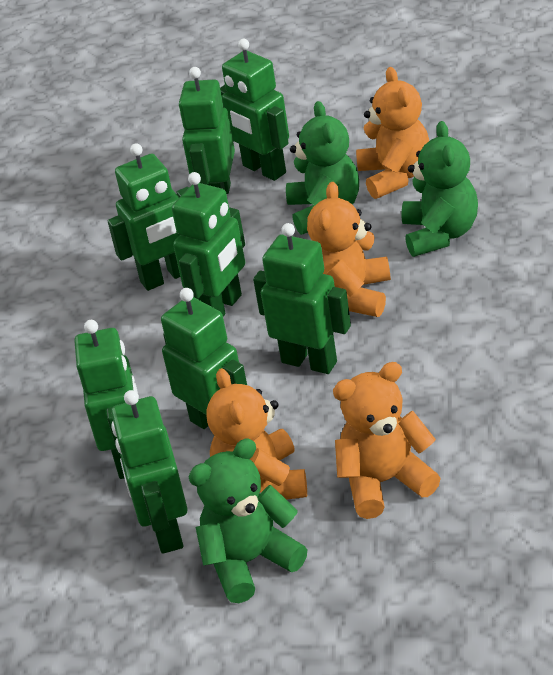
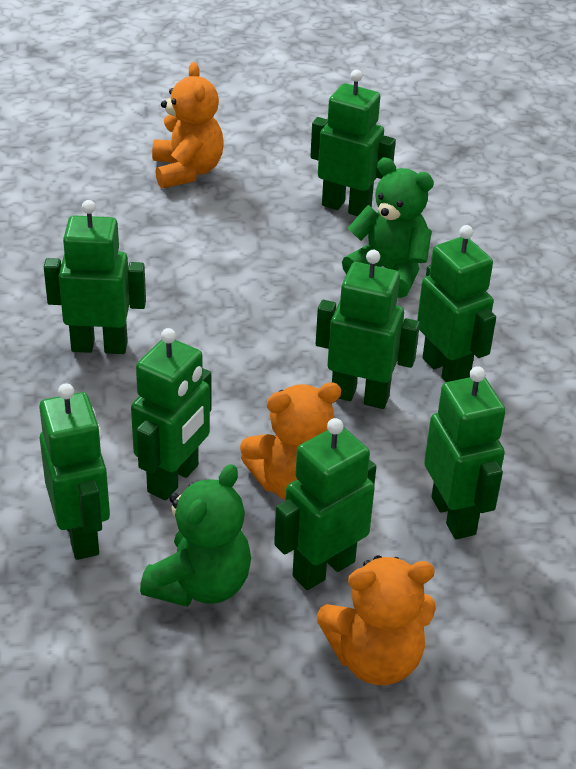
green teddy bear: [188,439,307,603] [286,101,359,235] [402,121,478,257] = 3 -> [140,464,251,607] [342,158,434,298] = 2
orange teddy bear: [206,368,307,500] [307,182,391,317] [333,362,441,519] [356,67,429,199] = 4 -> [152,62,224,189] [240,383,341,500] [317,556,436,685] = 3

